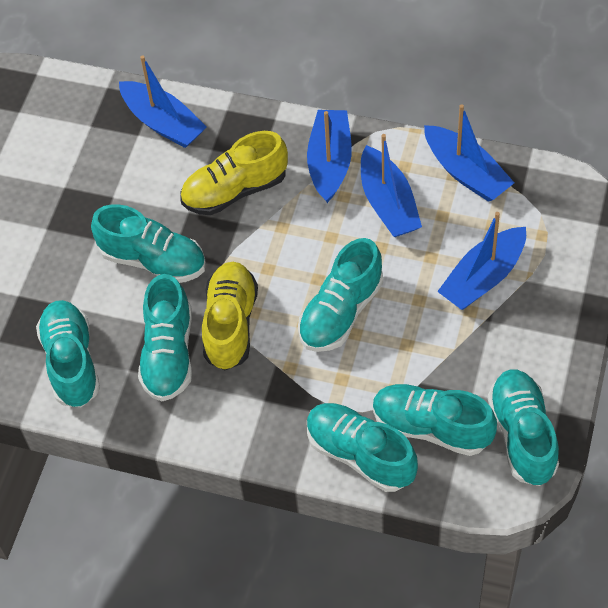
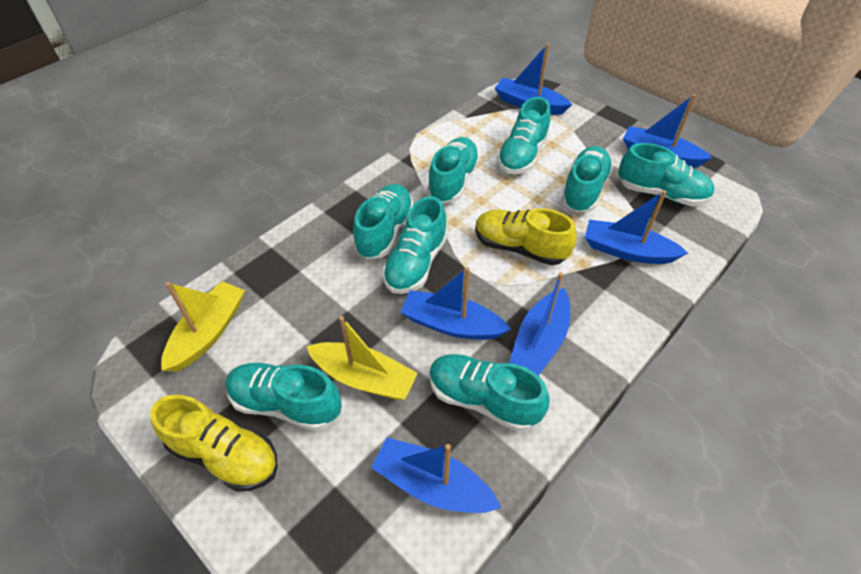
blue boat: [119,55,207,148] [307,110,352,203] [361,134,422,237] [424,104,514,202] [437,212,526,310] = 5 -> [371,437,501,513] [400,267,511,340] [495,43,572,115] [509,272,570,376] [585,190,688,264] [623,94,712,168] = 6
turquoise shoe: [36,300,100,407] [91,204,206,283] [138,274,192,402] [298,238,383,352] [307,403,418,492] [373,384,497,456] [488,370,559,486] = 7 -> [225,363,342,431] [353,184,414,259] [382,196,448,294] [427,137,480,203] [429,354,550,432] [497,97,551,174] [561,146,613,212] [619,143,714,206] = 8
yellow boat: none = 0 -> [161,281,245,372] [306,316,418,400] = 2

